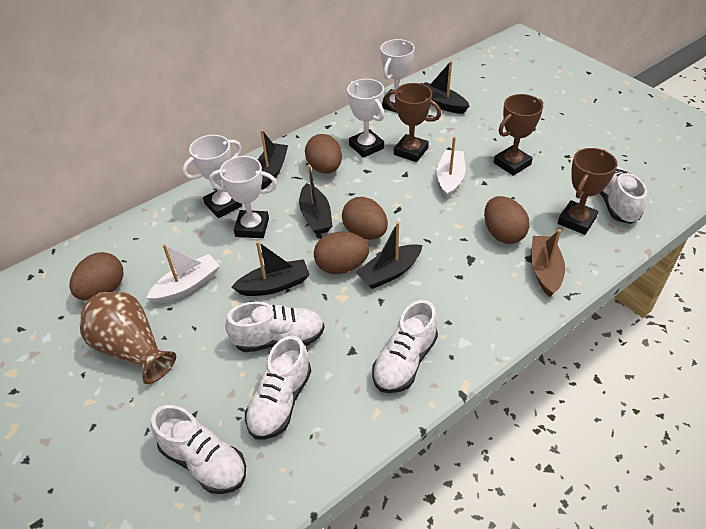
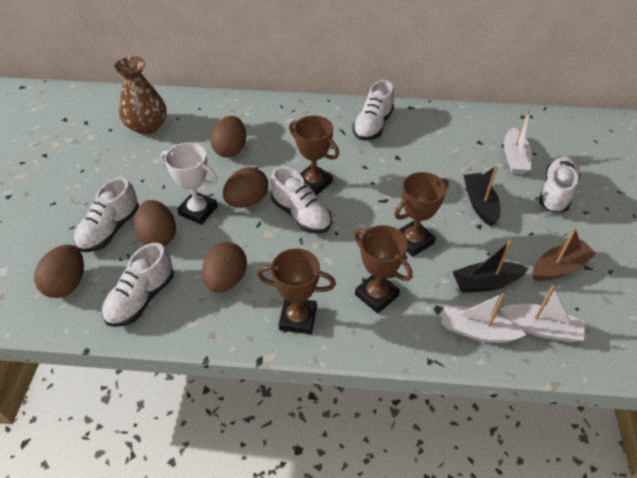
black boat: [232,241,310,296] [258,130,288,189] [299,165,332,235] [355,222,422,289] [423,61,469,114] = 5 -> [452,239,528,293] [463,166,500,226] = 2
brown trophy: [386,83,441,162] [494,94,543,176] [557,148,618,235] = 3 -> [257,248,336,334] [289,116,339,196] [354,225,413,314] [394,172,449,257] = 4
white boat: [146,244,220,304] [437,136,465,198] = 2 -> [441,293,526,343] [500,285,585,342] [504,110,532,174] = 3
white trophy: [182,135,242,218] [209,156,277,238] [347,79,384,158] [380,39,415,113] = 4 -> [160,143,218,225] = 1

